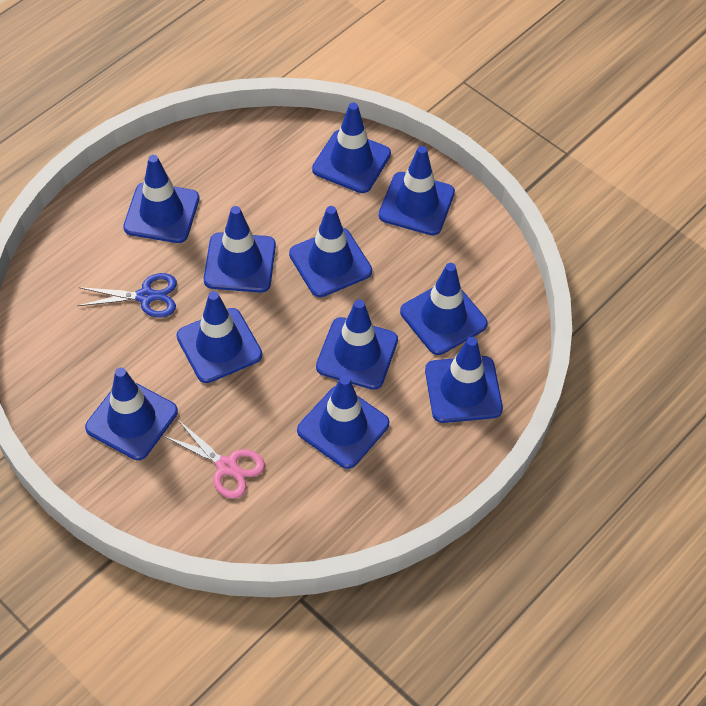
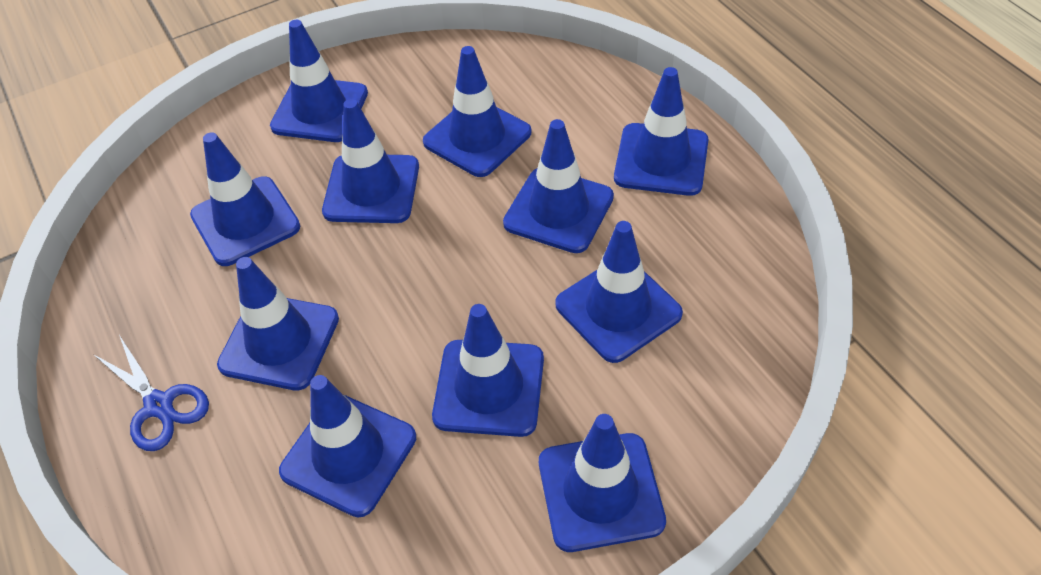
pink scissors: [164,420,265,499] = 1 -> none = 0

